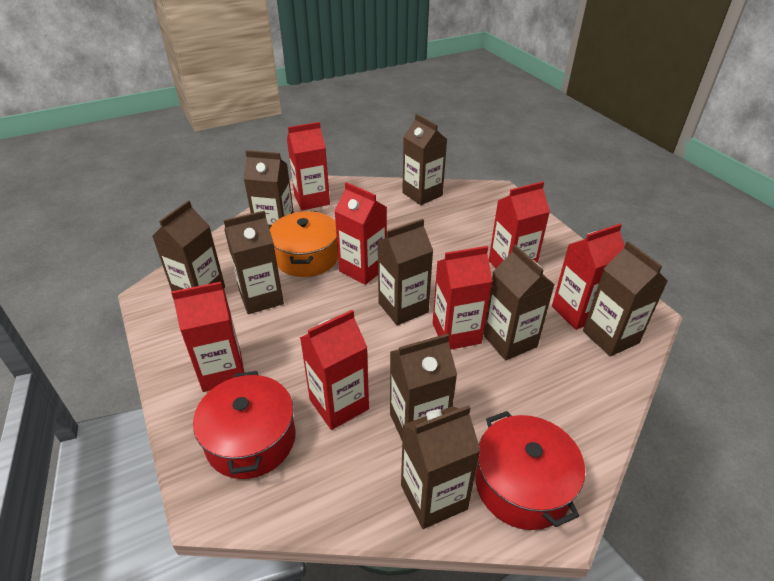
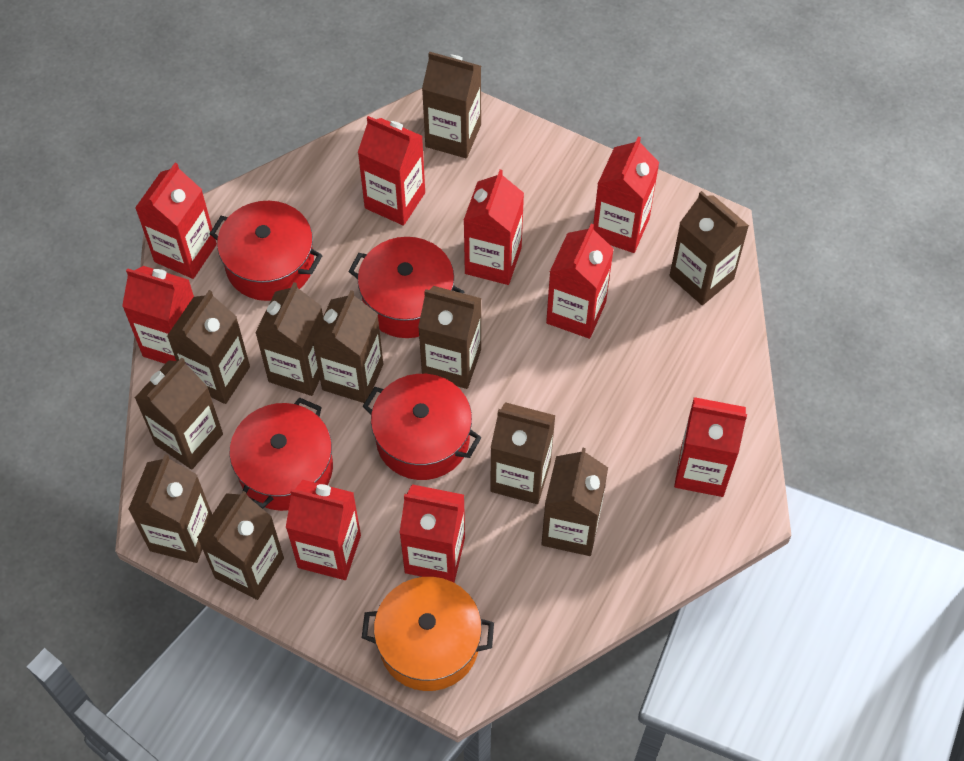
brown carton: [152,200,225,291] [224,211,284,314] [244,150,294,229] [377,219,433,325] [390,334,457,440] [401,405,481,529] [402,114,447,205] [483,245,555,360] [583,241,667,357] = 9 -> [128,454,212,563] [135,358,223,470] [167,290,250,404] [197,491,284,600] [255,282,323,396] [312,290,383,403] [418,286,482,389] [422,52,481,158] [490,402,556,504] [541,448,608,556] [669,191,749,305] = 11
red carton: [171,282,244,392] [287,122,330,210] [300,310,369,430] [334,182,387,285] [433,246,493,350] [489,181,550,269] [552,224,625,330] = 7 -> [122,266,194,364] [135,163,217,279] [286,480,361,580] [358,116,425,226] [399,484,465,583] [463,170,524,285] [546,224,614,339] [593,136,659,253] [674,397,747,497] = 9
red pot: [193,371,296,479] [475,411,585,530] = 2 -> [210,201,323,301] [230,397,333,511] [348,237,464,338] [362,374,482,480] = 4

